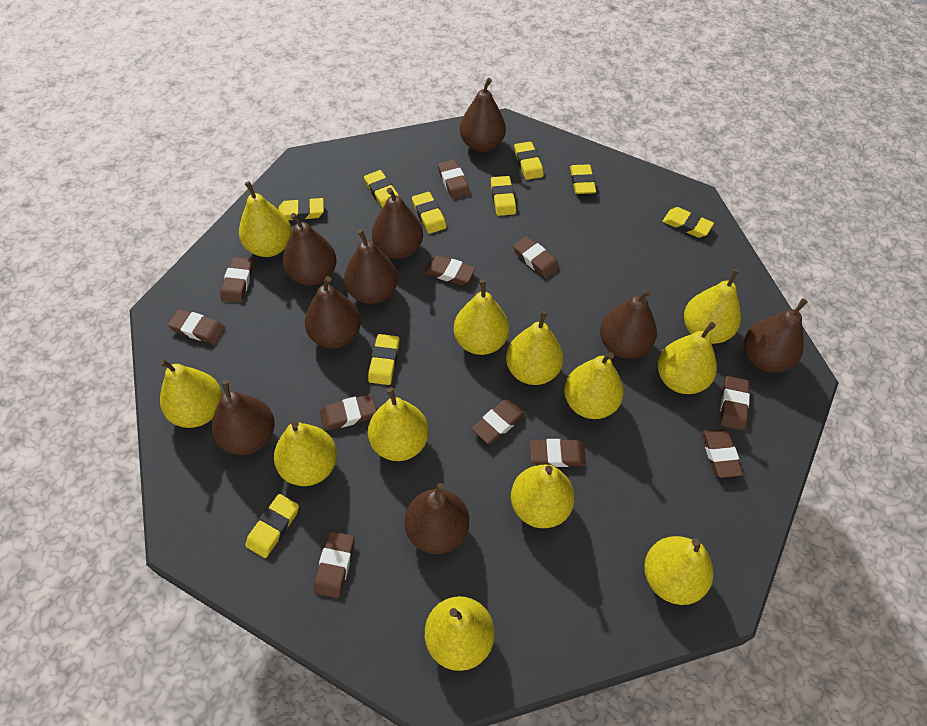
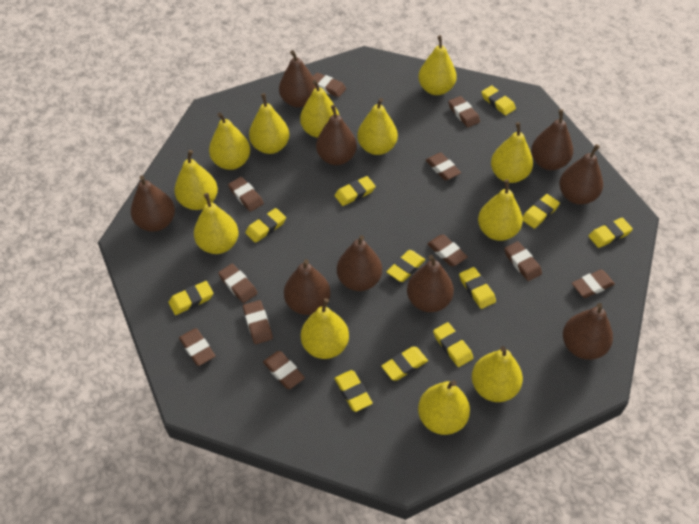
yellow eraser: [245,494,299,558] [279,198,324,221] [364,170,399,208] [368,334,399,385] [412,192,446,234] [491,176,516,216] [514,141,544,180] [570,164,596,194] [663,207,714,238] = 9 -> [169,281,214,315] [245,208,286,243] [334,370,373,412] [335,176,376,206] [381,346,428,381] [387,250,425,282] [433,322,473,367] [459,267,496,309] [481,86,516,115] [522,194,560,229] [589,218,633,248] = 11

